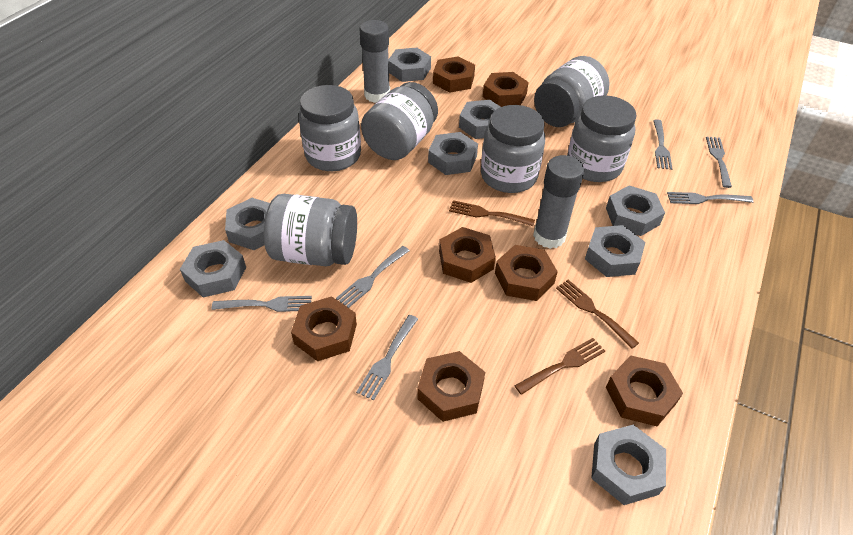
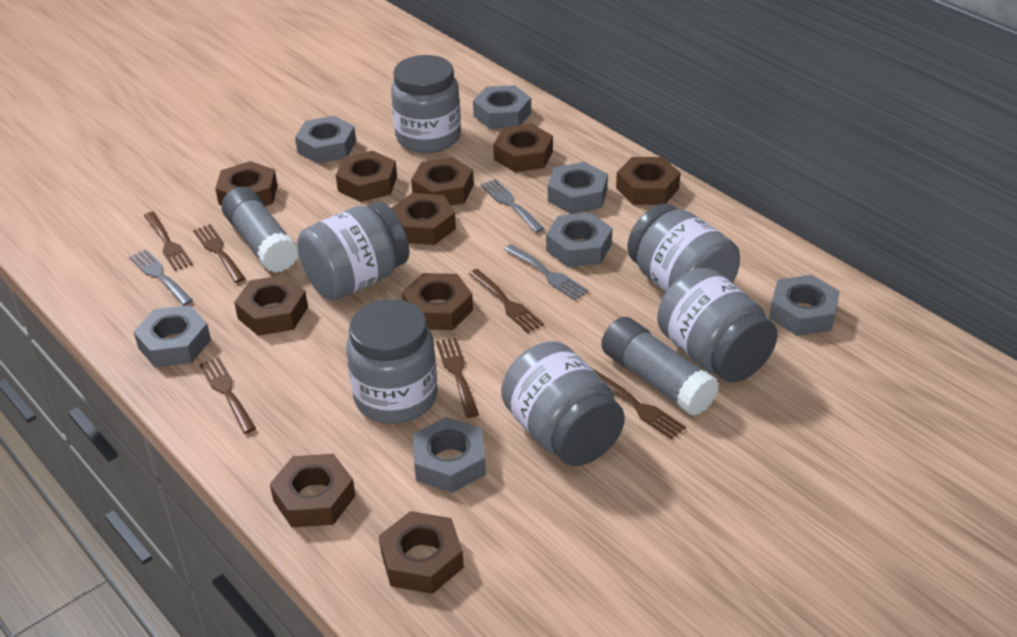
brown fork: [449,200,535,226] [515,338,605,395] [556,280,639,349] = 3 -> [144,212,193,271] [193,224,245,283] [199,357,256,434] [436,337,479,418] [469,269,544,333] [593,369,686,439] = 6
brown nut: [291,296,357,361] [417,351,485,422] [433,56,475,92] [439,227,496,283] [483,72,529,107] [495,245,558,301] [606,355,683,426] = 7 -> [215,161,278,206] [234,275,308,336] [270,454,356,527] [336,151,397,202] [379,511,464,594] [391,193,456,245] [402,273,473,330] [411,157,474,206] [493,124,553,172] [616,157,681,205] = 10
grey fork: [212,296,312,312] [336,246,410,308] [356,315,418,401] [653,119,673,170] [667,192,754,204] [706,136,732,188] = 6 -> [129,249,193,306] [480,179,545,233] [504,244,588,300] = 3
grey nut: [180,240,246,297] [225,198,270,250] [389,48,431,82] [428,132,478,175] [459,100,501,139] [585,225,646,277] [591,425,666,505] [606,186,665,236] = 8 -> [134,305,211,367] [295,116,356,164] [413,417,486,493] [473,85,531,129] [546,213,612,267] [548,162,608,214] [769,275,840,336] = 7

